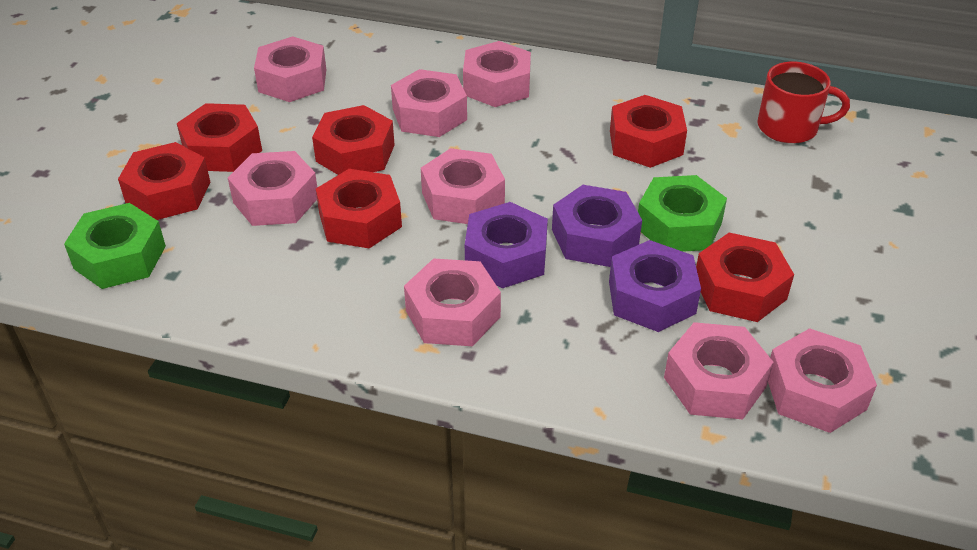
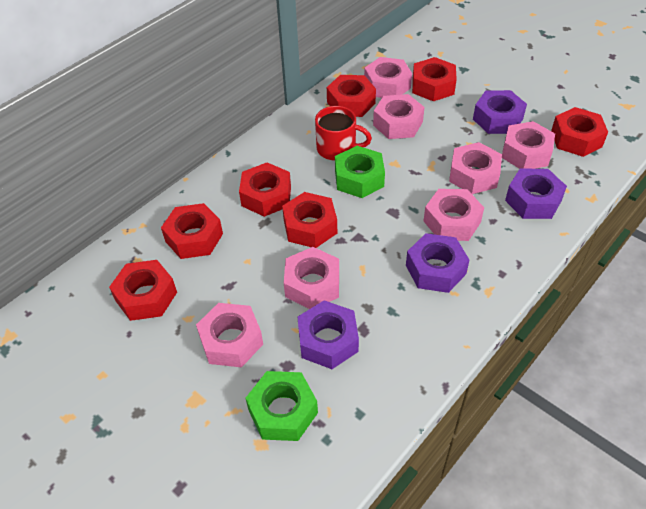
pink nut: [228,151,317,226] [254,36,326,102] [391,69,467,137] [404,258,501,346] [421,148,505,224] [463,41,531,107] [664,322,774,420] [768,328,877,433] = 8 -> [196,303,263,367] [284,247,339,309] [364,57,412,98] [373,94,425,139] [424,189,484,241] [449,142,502,194] [502,121,555,169] = 7
purple nut: [465,202,548,288] [552,185,642,267] [609,240,701,332] = 3 -> [297,300,359,369] [406,233,469,293] [473,90,527,134] [505,169,567,219] = 4
red nut: [118,142,210,220] [177,103,262,172] [312,105,395,175] [316,169,402,249] [610,95,687,168] [696,233,794,322] = 6 -> [109,260,177,321] [161,203,223,259] [239,163,291,217] [282,192,337,248] [327,75,376,117] [412,57,457,101] [551,107,608,157] = 7

